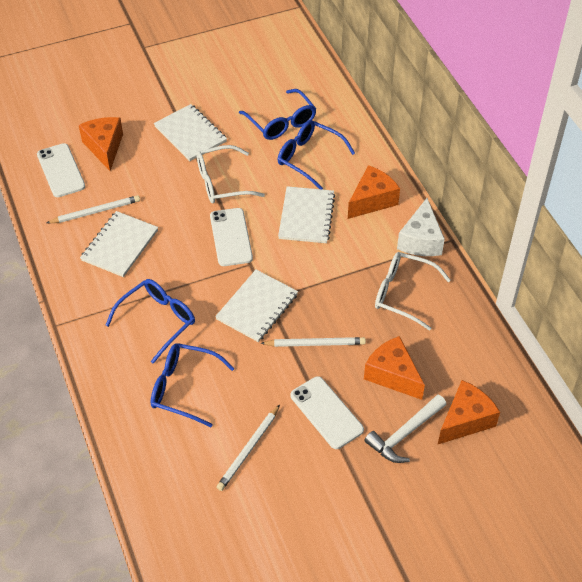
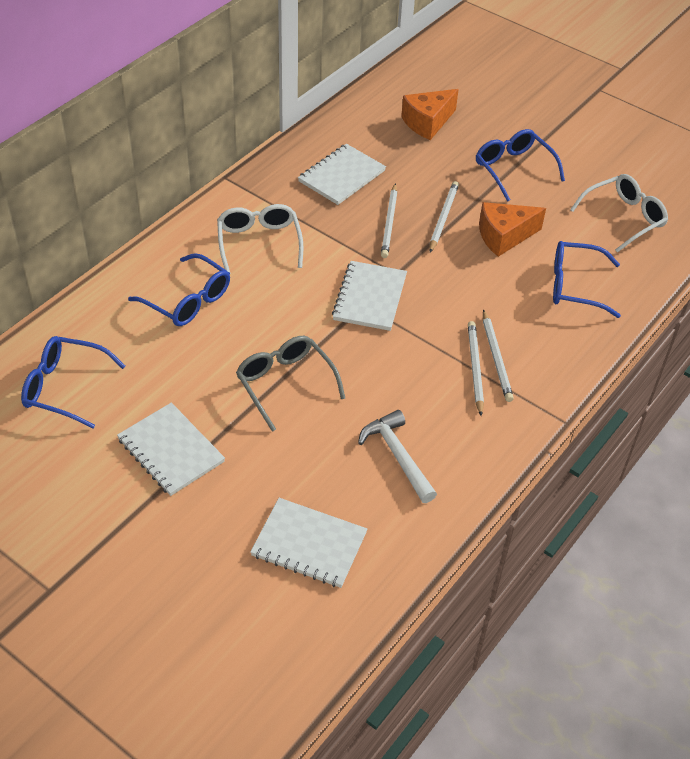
grey glasses: none = 0 -> [236,336,345,432] = 1
orange cheese: [79,117,123,171] [348,165,400,219] [364,336,425,400] [438,380,500,444] = 4 -> [401,89,459,140] [479,202,546,257] = 2
white cheese: [397,198,445,256] = 1 -> none = 0
white pencil: [47,195,140,223] [216,405,280,491] [261,337,366,347] = 3 -> [381,183,398,258] [429,181,459,252] [468,321,484,416] [483,309,514,402] = 4
white phone: [37,143,85,197] [210,208,253,266] [291,376,364,449] = 3 -> none = 0

